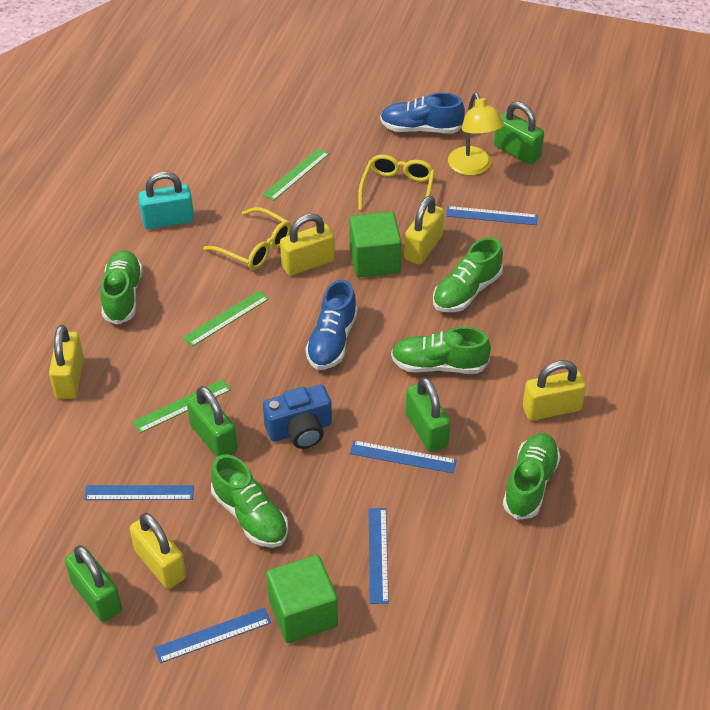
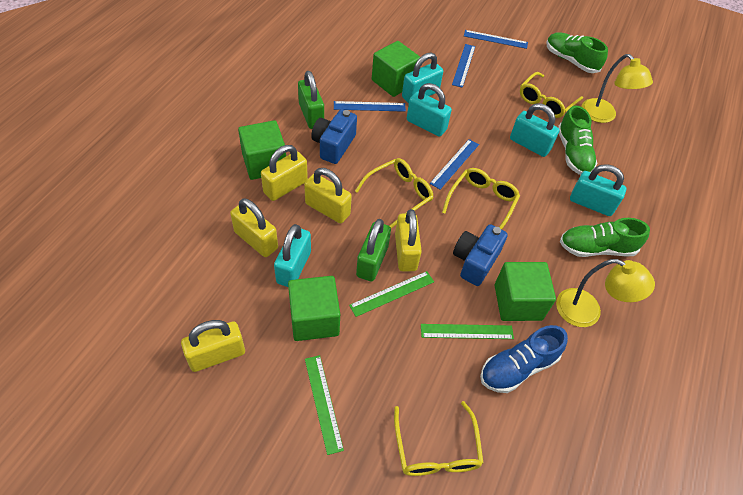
blue camera: [263,384,332,449] = 1 -> [311,109,357,164] [453,224,508,286] = 2
blue ruler: [84,485,194,500] [154,608,271,663] [350,440,457,473] [368,508,389,604] [446,206,538,225] = 5 -> [334,101,406,112] [430,139,479,189] [452,44,475,88] [464,30,528,49] = 4
blue shoe: [305,280,358,370] [380,92,465,133] = 2 -> [480,325,568,393] = 1
green cube: [267,555,338,643] [349,211,401,278] = 2 -> [238,120,286,180] [288,276,340,341] [372,41,420,97] [495,262,556,321] = 4
green padlock: [65,545,122,622] [187,386,237,457] [406,377,450,452] [494,102,544,165] = 4 -> [298,71,324,129] [356,219,391,281] = 2
green shoe: [100,250,143,325] [211,454,288,548] [391,327,491,374] [433,237,503,312] [503,433,561,520] = 5 -> [546,32,608,73] [558,105,597,175] [560,218,650,257] = 3
turquoise padlock: [138,172,194,229] = 1 -> [274,224,311,287] [402,53,443,103] [407,83,452,137] [510,103,559,157] [570,164,626,216] = 5
yellow glasses: [203,207,291,270] [358,155,435,210] = 2 -> [355,158,434,228] [394,401,484,476] [442,168,520,230] [520,72,583,118] = 4
yellow lamp: [448,93,504,176] = 1 -> [556,259,655,327] [581,54,653,123] = 2

